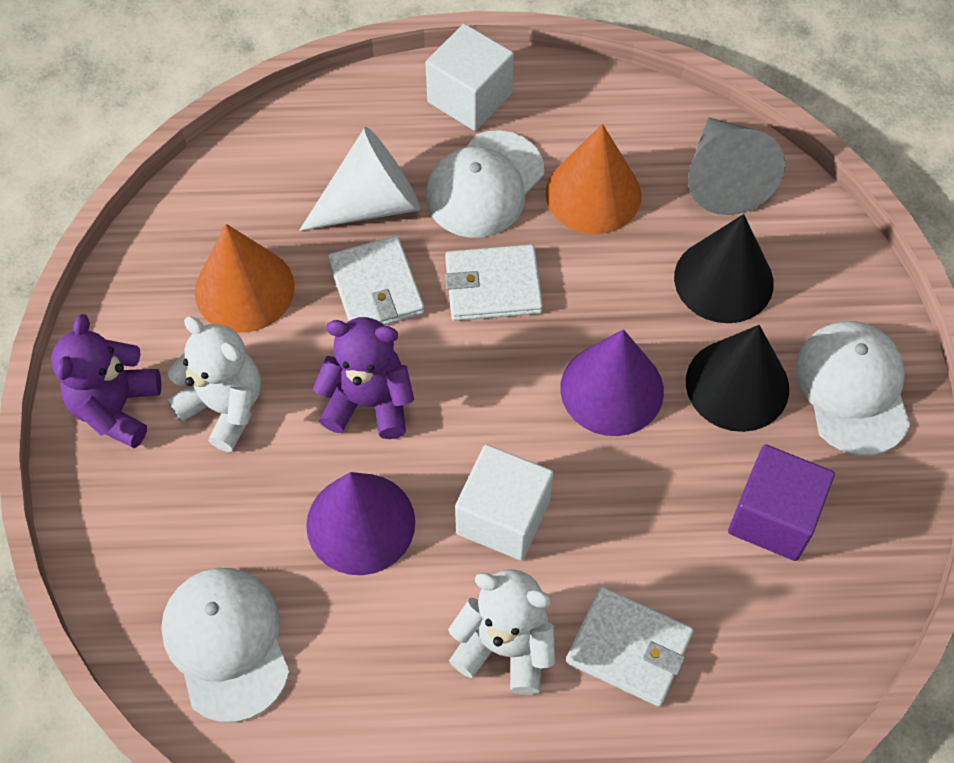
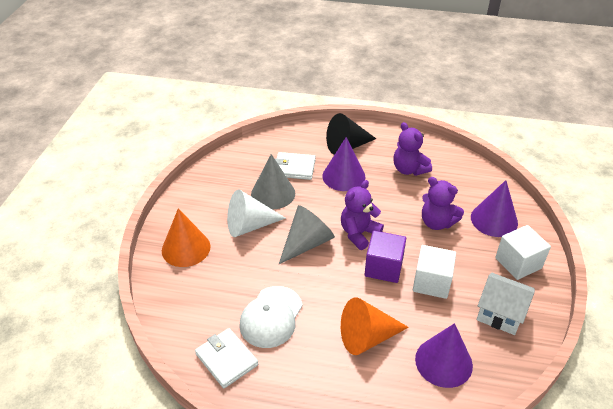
black cone: [674,214,774,323] [686,325,789,432] = 2 -> [326,113,376,155] = 1
grey cone: [688,117,785,215] = 1 -> [251,154,295,209] [279,205,335,264] = 2
purple cone: [306,472,415,575] [560,329,664,436] = 2 -> [322,137,366,191] [415,323,473,388] [471,180,518,237] = 3
purple teddy bear: [51,314,161,448] [313,317,414,439] = 2 -> [341,180,384,250] [394,122,432,176] [422,177,464,230] = 3
white cap: [161,568,290,723] [426,130,544,238] [795,321,910,456] = 3 -> [239,286,303,348] = 1
white house: none = 0 -> [477,273,535,335] = 1
white teddy bear: [167,316,261,452] [448,569,556,695] = 2 -> none = 0
white wallet: [328,235,425,325] [445,244,543,321] [566,586,694,707] = 3 -> [195,328,258,389] [275,152,316,180] = 2

